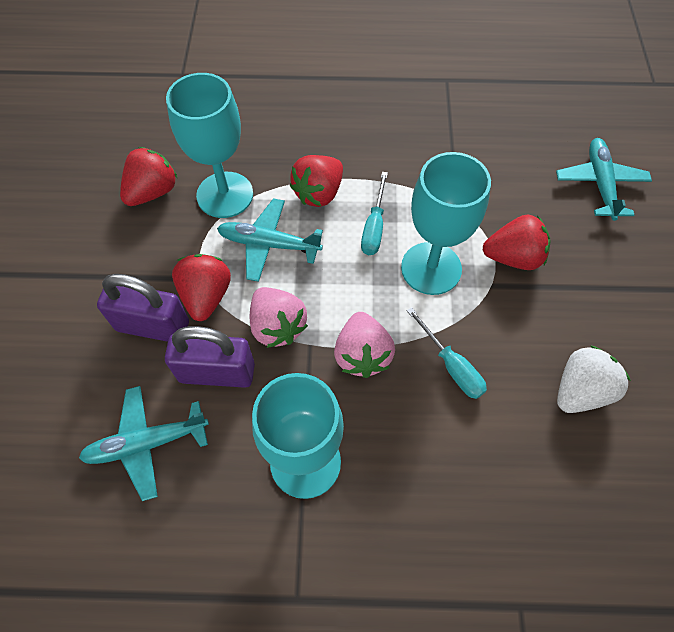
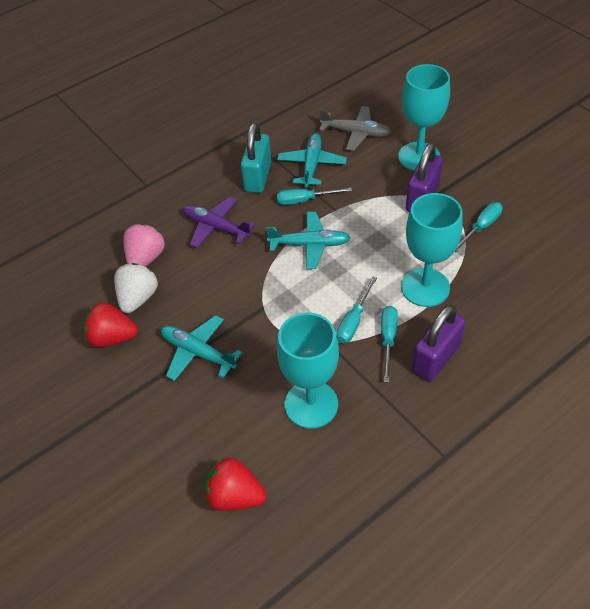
grey plane: none = 0 -> [319,106,392,151] = 1
pink strawberry: [250,287,308,348] [334,312,395,378] = 2 -> [123,223,165,267] = 1
purple plane: none = 0 -> [183,197,256,248] = 1
red strawberry: [120,147,177,206] [172,254,231,321] [290,155,343,207] [483,214,551,270] = 4 -> [84,302,138,348] [205,457,266,511] = 2
turquoise padlock: none = 0 -> [241,123,271,193] = 1
turquoise screwdriver: [361,172,388,255] [407,307,487,399] = 2 -> [277,188,352,205] [337,276,377,343] [381,306,398,383] [455,202,503,252] = 4

